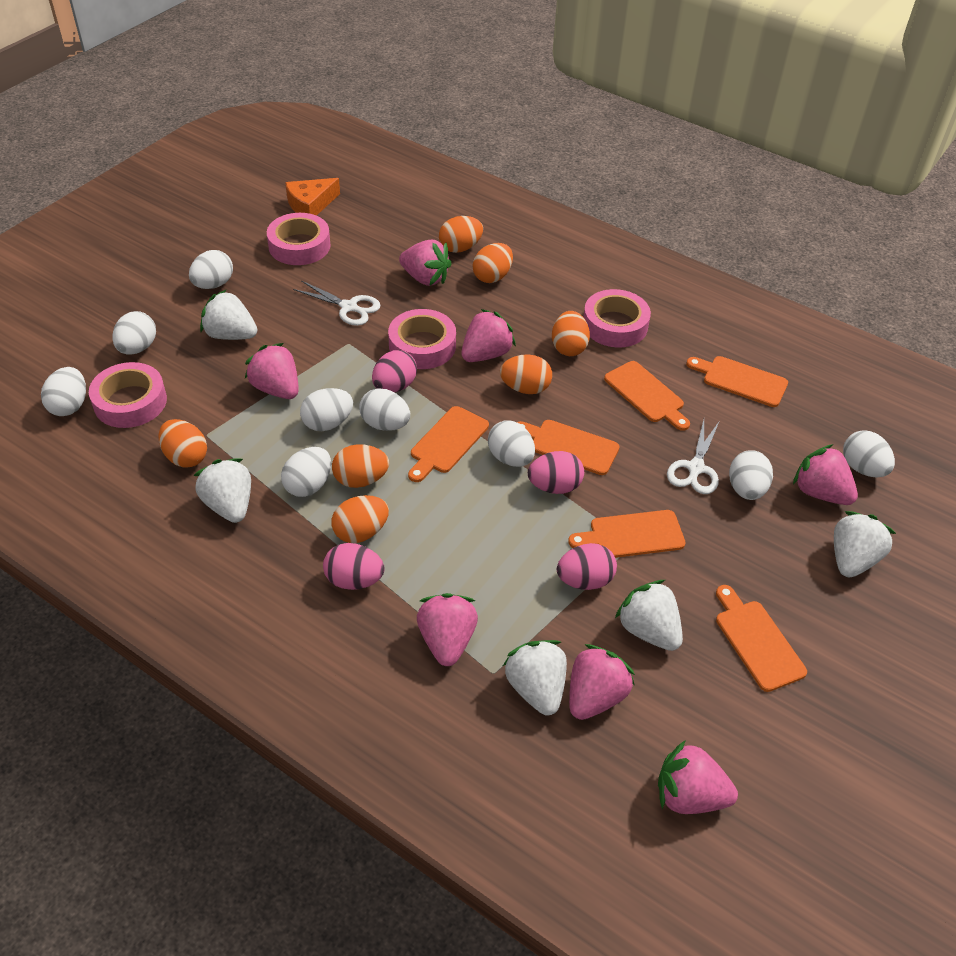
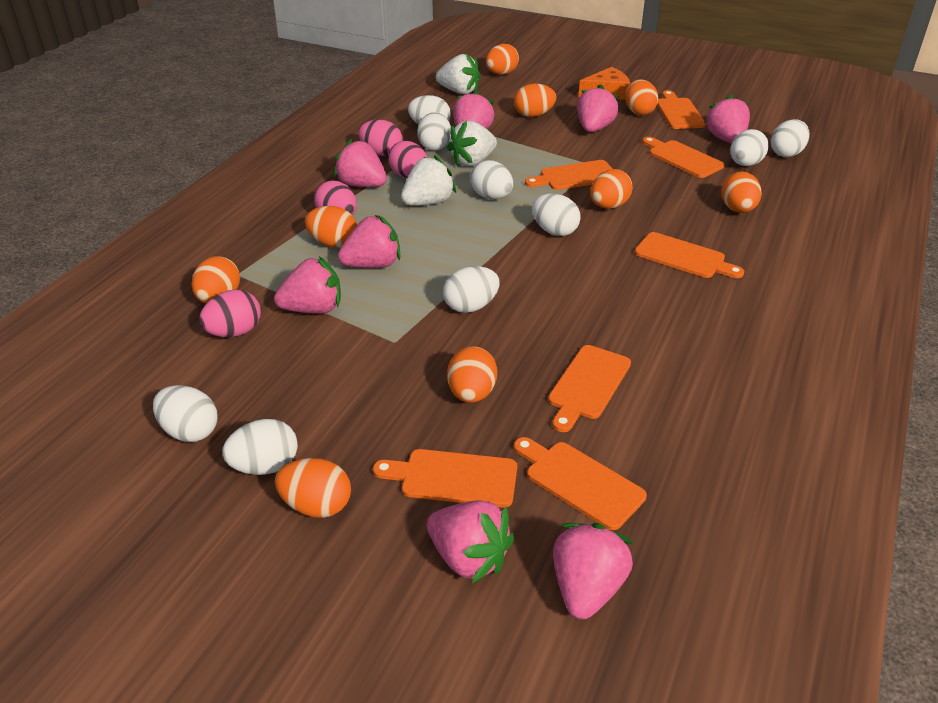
orange cutting board: [408,406,489,482] [517,420,620,475] [568,510,686,558] [604,361,690,431] [686,356,788,407] [716,585,807,692] = 6 -> [373,449,517,508] [514,437,647,530] [525,160,613,190] [548,345,631,432] [634,232,745,278] [642,137,724,178] [657,90,706,129] = 7
orange egg: [159,419,207,468] [332,444,389,488] [332,495,389,543] [439,216,483,253] [473,243,513,283] [500,354,552,394] [552,311,590,356] = 7 -> [191,256,240,304] [275,458,351,518] [305,206,357,248] [447,346,497,403] [486,44,519,75] [514,84,556,117] [590,169,632,209] [625,79,658,115] [721,172,762,213] = 9
pink strawberry: [245,343,299,399] [399,240,452,286] [417,593,478,666] [461,309,516,362] [569,644,635,720] [658,740,738,814] [793,444,858,505] = 7 -> [274,256,341,314] [334,139,387,187] [338,215,400,268] [427,500,514,583] [453,90,495,129] [553,523,633,620] [577,84,619,132] [704,94,750,144] = 8
pink tape: [89,362,167,428] [267,213,331,265] [388,309,456,369] [584,289,651,347] = 4 -> none = 0
white scissors: [293,280,381,326] [667,420,719,494] = 2 -> none = 0
white strawberry: [193,458,251,523] [200,290,257,340] [503,640,567,716] [615,580,683,651] [834,511,896,577] = 5 -> [401,155,456,206] [436,54,481,94] [447,121,497,166] = 3

